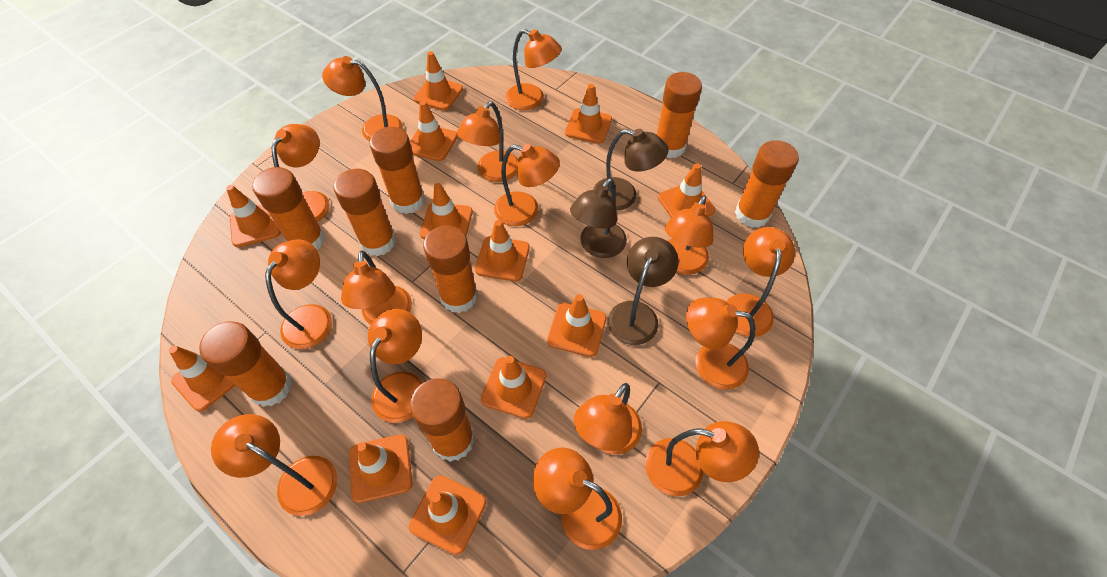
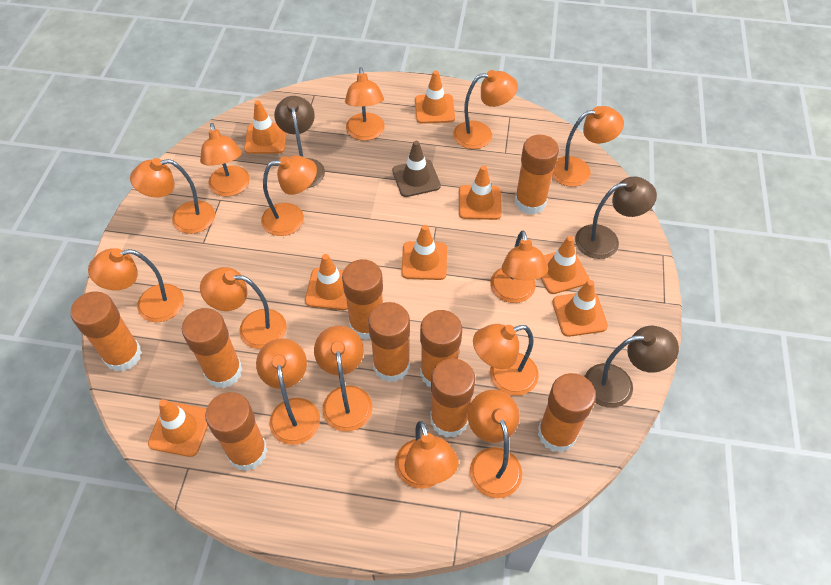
brown traffic cone: none = 0 -> [392,141,441,197] = 1
orange glue stick: [199,321,292,407] [252,167,325,250] [334,169,396,256] [370,127,425,214] [410,378,475,462] [423,226,478,313] [657,72,702,158] [735,140,799,228] = 8 -> [70,291,142,372] [182,308,243,388] [205,392,268,471] [342,259,383,340] [368,302,410,382] [420,310,462,387] [430,358,475,438] [515,135,559,215] [538,373,596,453] = 9
orange lamp: [211,414,337,516] [265,239,332,349] [272,124,330,222] [322,56,403,141] [341,250,412,325] [368,309,423,423] [457,101,518,182] [494,144,560,226] [505,29,562,110] [533,448,622,550] [574,383,642,454] [645,421,759,497] [665,195,713,275] [686,298,756,390] [726,227,795,337] = 15 -> [88,248,184,322] [130,158,215,234] [200,123,250,197] [200,267,287,349] [256,338,320,445] [261,155,317,236] [314,326,372,431] [345,67,385,141] [395,421,459,489] [453,70,518,149] [468,390,522,498] [473,324,539,396] [490,231,548,303] [552,106,624,187] = 14
orange traffic cone: [169,346,236,412] [226,185,281,247] [349,435,412,503] [409,476,486,555] [410,101,458,161] [414,51,463,111] [420,183,473,239] [475,220,530,281] [481,356,546,419] [547,294,606,357] [565,84,612,144] [658,163,715,218] = 12 -> [148,399,208,457] [244,101,286,154] [305,254,348,310] [401,225,447,280] [415,70,455,124] [459,165,502,220] [541,236,589,294] [552,280,608,337] = 8

